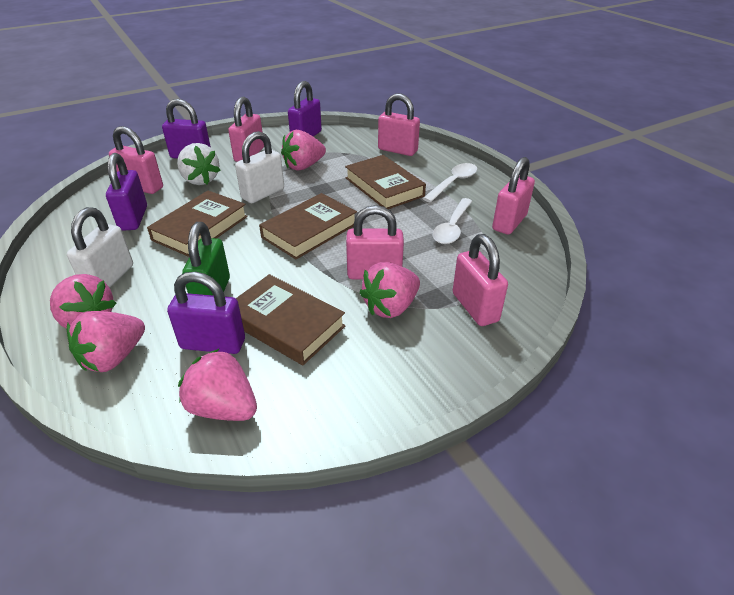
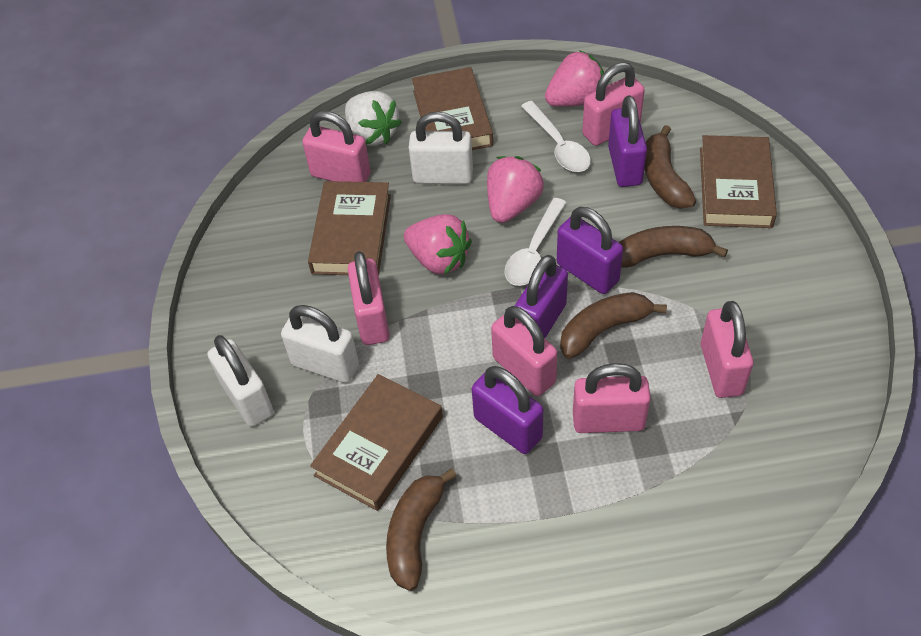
brown banana: none = 0 -> [386,468,457,591] [560,292,667,359] [619,226,728,268] [644,125,696,209] = 4
green padlock: [182,222,230,295] = 1 -> none = 0
pink strawberry: [50,274,116,328] [67,311,145,372] [178,348,257,421] [281,130,326,171] [359,262,420,318] = 5 -> [404,214,472,275] [487,156,544,223] [545,50,604,107] = 3
white padlock: [67,207,133,288] [235,131,284,203] = 2 -> [208,335,274,427] [281,305,359,383] [409,112,473,184] = 3

